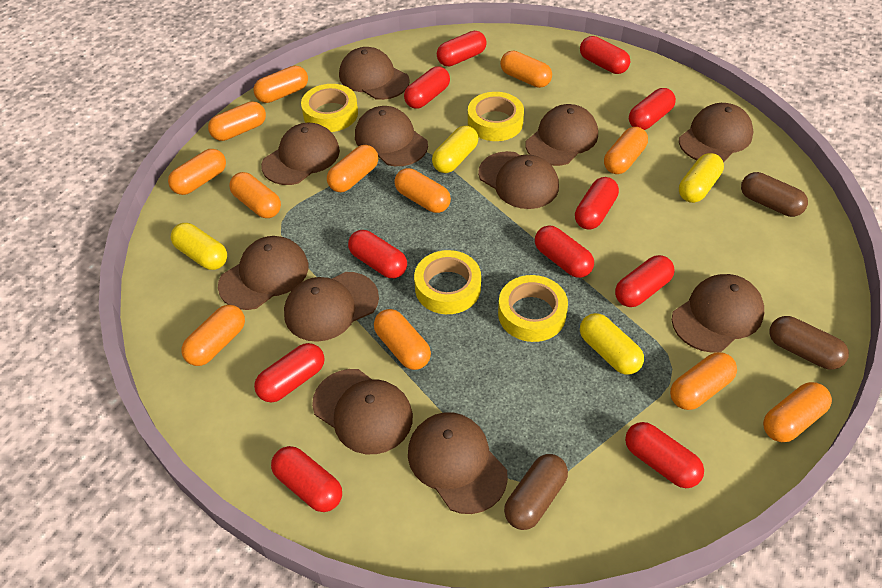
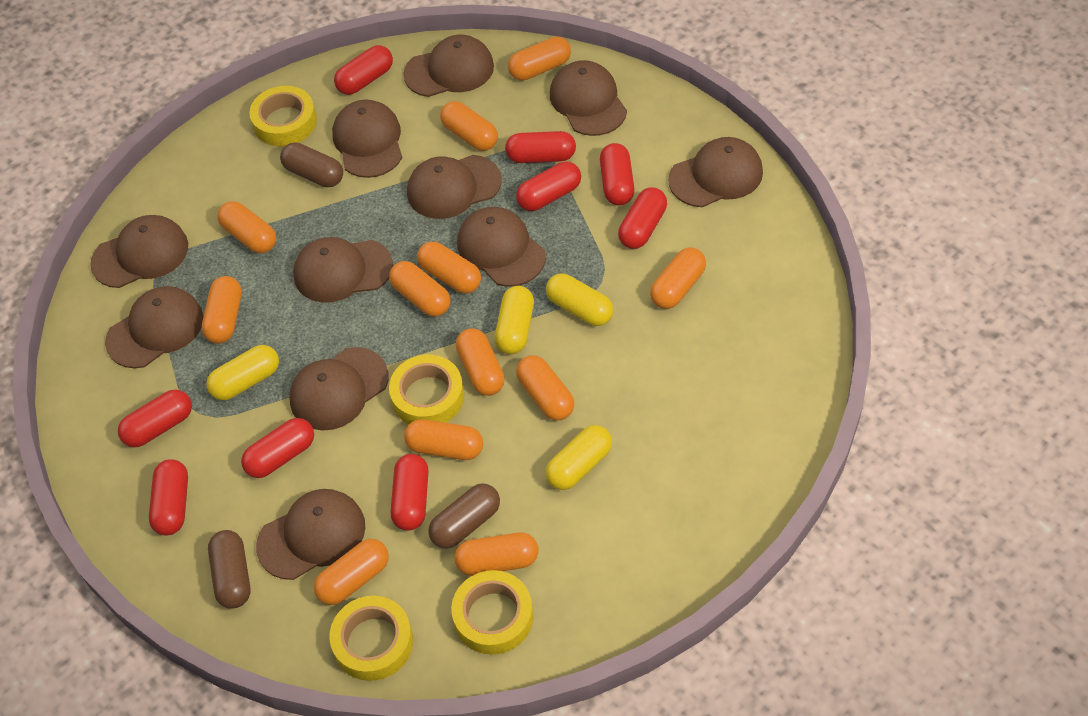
red capsule: [254,343,325,402] [271,446,342,512] [348,230,407,278] [404,66,450,109] [437,31,487,66] [535,225,594,278] [575,177,619,230] [580,36,630,74] [615,255,675,307] [625,422,704,488] [629,88,676,130] = 11 -> [118,390,192,447] [149,459,188,535] [241,418,314,478] [334,45,393,95] [391,454,429,531] [505,131,576,163] [516,162,581,211] [600,143,634,205] [618,188,667,249] = 9

